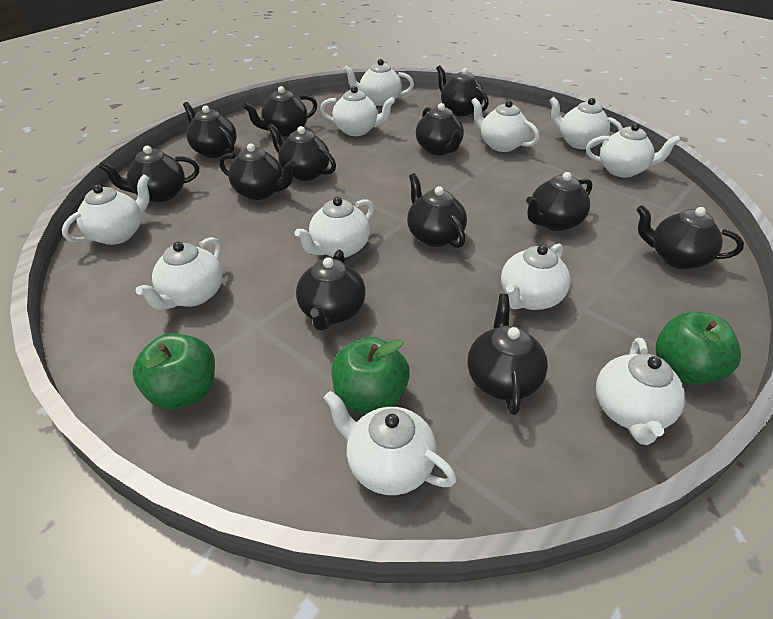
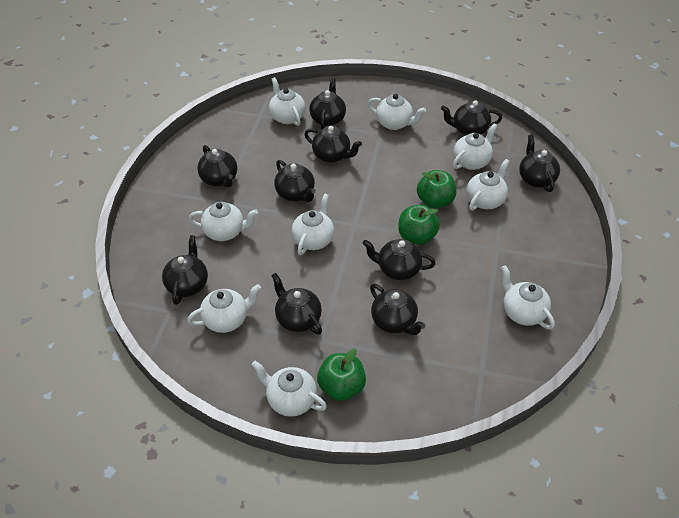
black teapot: [99,146,199,202] [183,102,237,158] [219,144,296,200] [243,86,317,137] [267,123,336,181] [296,250,366,331] [407,173,467,248] [416,103,464,155] [436,65,489,116] [467,294,548,415] [526,172,592,231] [636,205,744,269] = 12 -> [162,235,208,305] [197,145,237,188] [271,273,322,334] [274,160,316,202] [304,126,362,163] [309,78,346,129] [362,239,436,280] [370,284,425,335] [441,100,502,136] [519,135,560,192] = 10
white teapot: [62,174,150,245] [136,237,223,310] [295,197,374,258] [320,86,395,136] [324,391,457,495] [343,59,414,106] [471,98,539,152] [501,244,571,310] [549,97,623,149] [586,123,681,177] [596,338,685,445] = 11 -> [187,284,261,333] [189,202,258,241] [252,361,327,417] [269,77,306,126] [291,194,334,255] [368,94,426,130] [453,123,498,170] [467,159,509,211] [501,265,555,329] = 9

